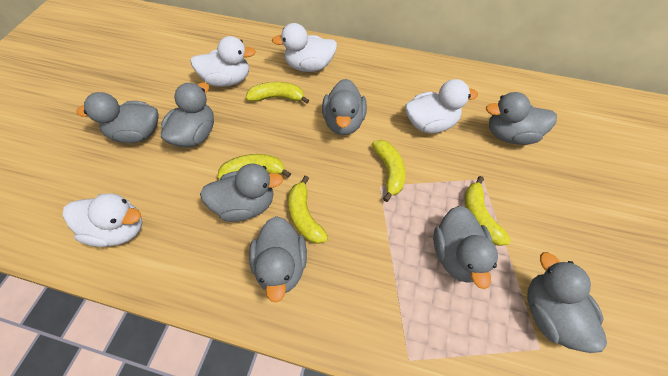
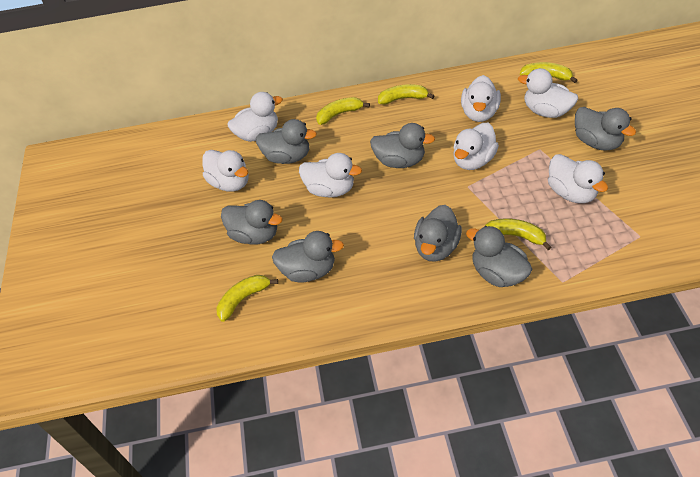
grey duck: [76,92,158,143] [161,83,214,148] [200,164,283,222] [249,216,307,303] [322,79,367,135] [433,206,498,289] [486,92,557,145] [527,252,607,353] = 8 -> [221,200,282,245] [256,119,317,164] [272,231,344,283] [370,123,435,168] [414,205,462,262] [466,226,533,287] [575,107,636,151] = 7
white duck: [63,193,142,247] [191,36,256,87] [272,23,337,72] [405,79,478,133] = 4 -> [202,150,249,192] [227,92,283,142] [299,153,362,198] [453,123,499,170] [461,75,501,122] [518,68,578,118] [548,154,608,203] = 7

